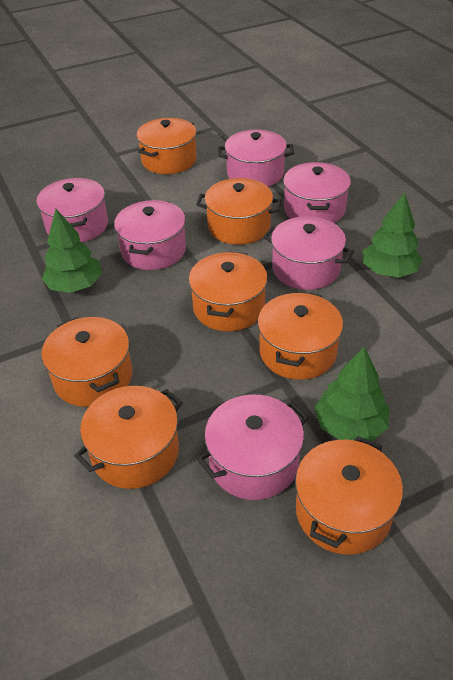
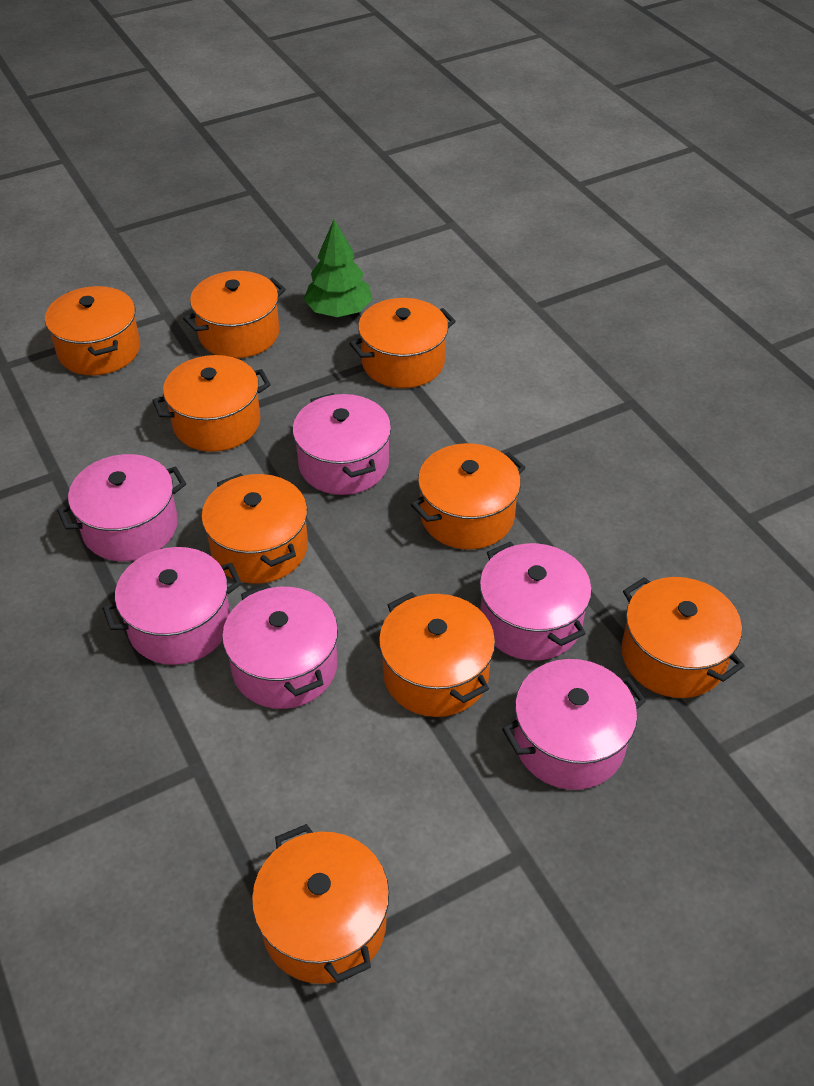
green tree: [42,209,102,293] [314,347,389,441] [363,192,423,278] = 3 -> [304,219,372,317] = 1
orange pot: [41,317,132,407] [74,386,183,489] [137,118,197,174] [189,251,268,331] [196,178,281,245] [258,291,343,380] [295,436,403,555] = 7 -> [45,286,140,376] [152,355,271,452] [183,271,286,358] [201,473,308,584] [252,824,389,984] [349,298,456,388] [379,592,495,717] [411,443,526,550] [621,577,745,698] = 9

